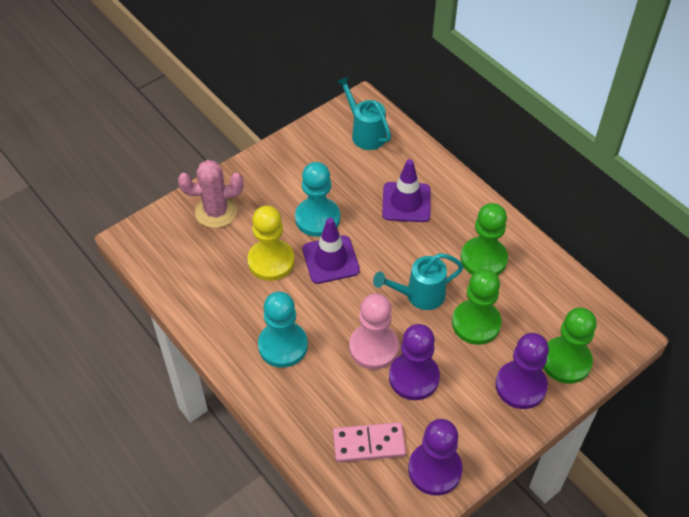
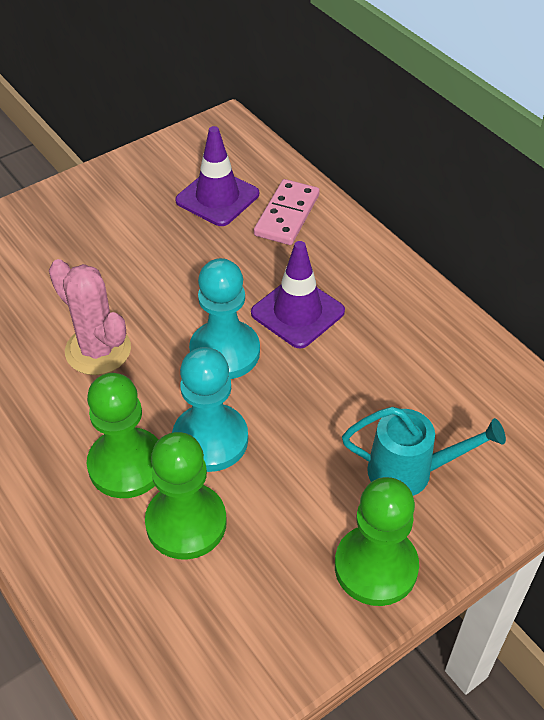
pink pawn: [349,294,399,370] = 1 -> none = 0
purple pawn: [389,324,440,400] [408,419,463,496] [495,333,549,409] = 3 -> none = 0
turquoise watering can: [336,76,391,150] [373,253,464,310] = 2 -> [342,407,506,496] = 1
yellow pawn: [247,206,294,281] = 1 -> none = 0

